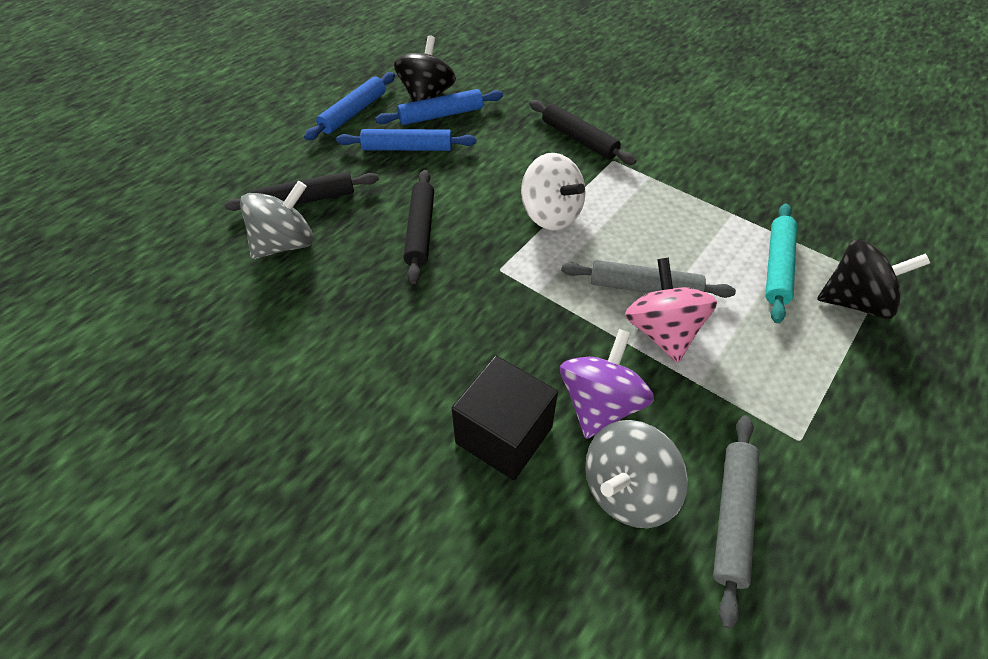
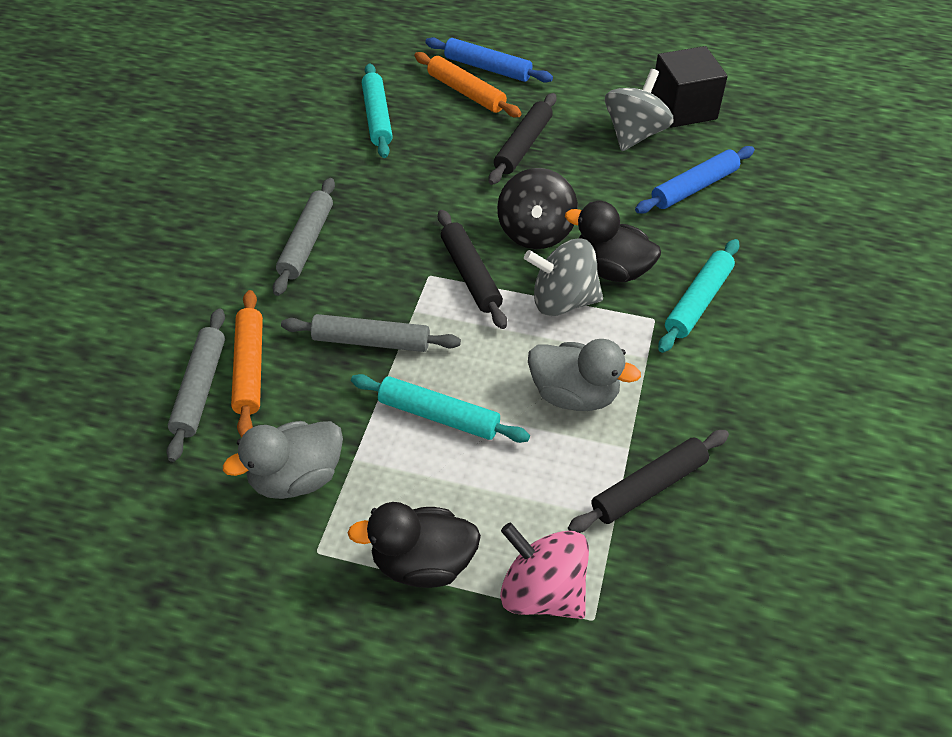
black duck: none = 0 -> [348,502,481,588] [565,201,661,282] = 2
black spinning top: [394,35,456,102] [817,240,930,319] = 2 -> [497,168,578,249] = 1
blue rolling pin: [304,72,395,140] [336,129,477,151] [375,89,503,125] = 3 -> [425,37,553,83] [635,146,755,214] = 2
grey duck: none = 0 -> [223,421,343,499] [528,339,641,411] = 2
grey rolling pin: [561,260,736,298] [713,415,759,629] = 2 -> [166,308,225,462] [273,178,335,296] [281,314,461,352] = 3
orange rolling pin: none = 0 -> [231,290,263,437] [414,52,522,117] = 2
purple spinning top: [560,329,654,439] = 1 -> none = 0
turquoise rolling pin: [765,204,797,323] = 1 -> [351,374,530,443] [362,63,393,158] [658,239,739,353] = 3
white spinning top: [521,153,586,231] = 1 -> none = 0

